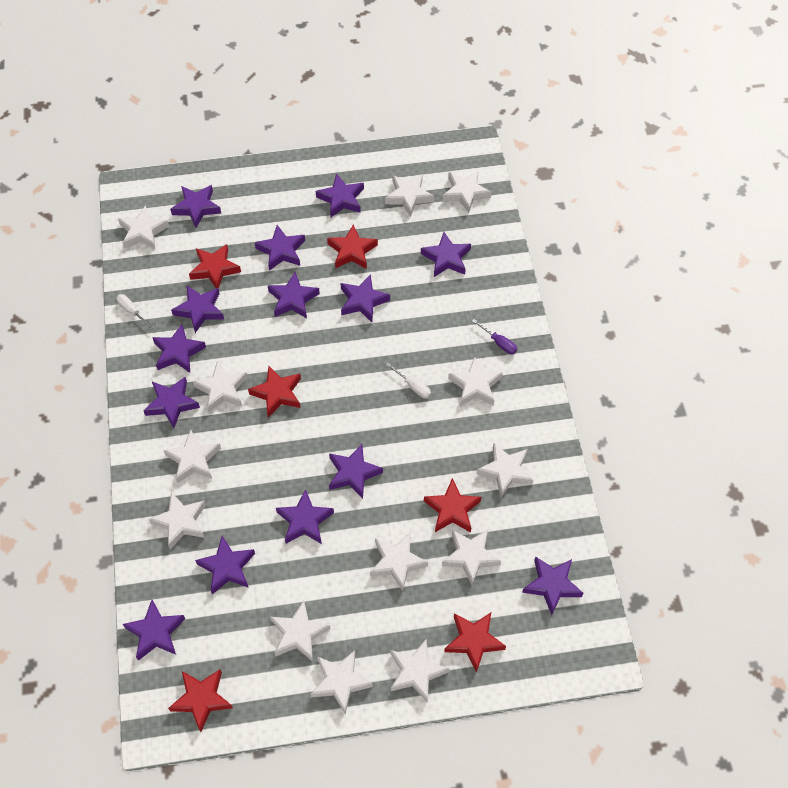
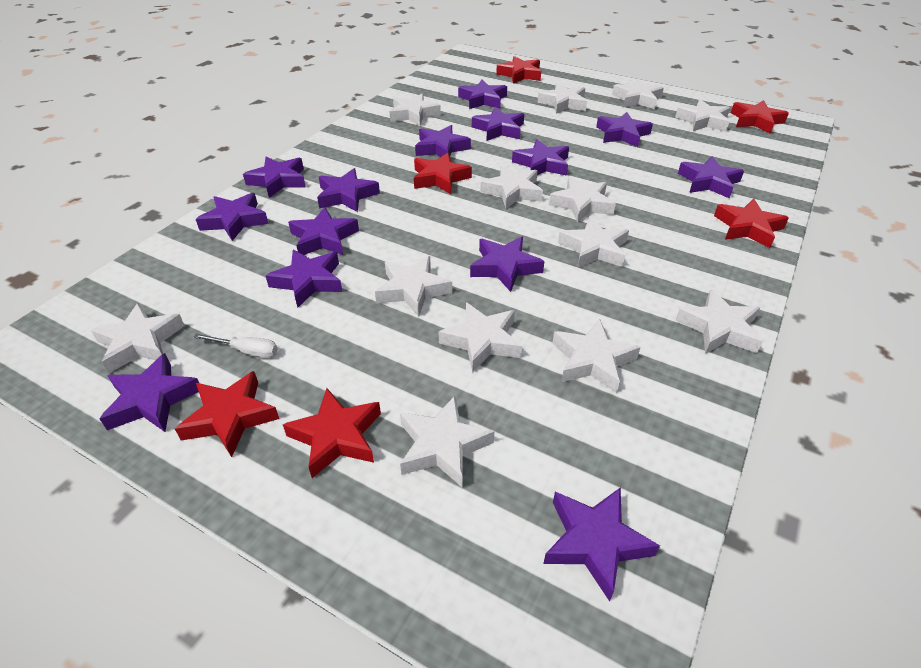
purple screwdriver: [472,319,517,354] = 1 -> none = 0
white screwdriver: [116,294,154,330] [386,363,431,399] = 2 -> [193,334,277,358] = 1

